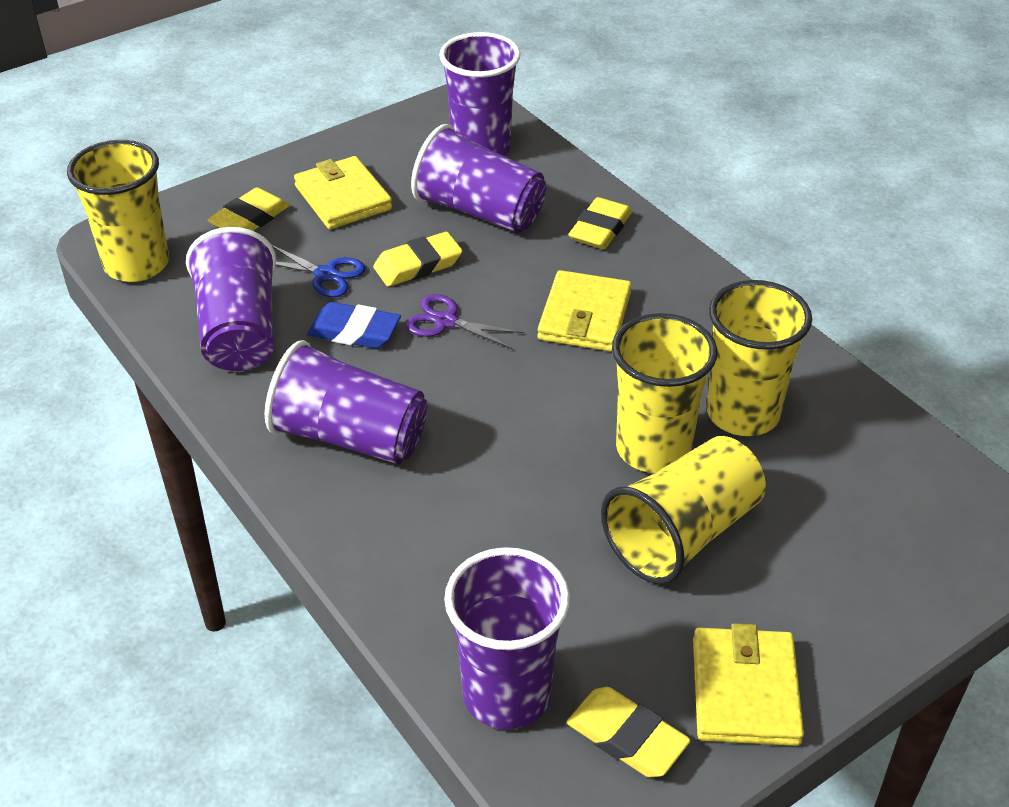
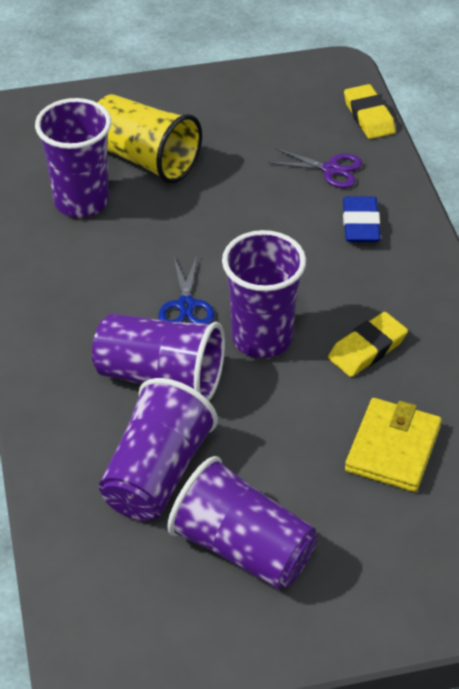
yellow cup: [67,140,169,282] [601,436,766,585] [612,313,717,473] [707,280,812,436] = 4 -> [97,94,202,184] = 1
yellow eraser: [207,187,290,231] [373,232,462,287] [567,687,691,777] [568,197,632,249] = 4 -> [328,312,408,377] [344,84,396,139] = 2
yellow wallet: [294,156,392,229] [537,270,632,352] [693,623,804,746] = 3 -> [345,398,442,492] = 1

